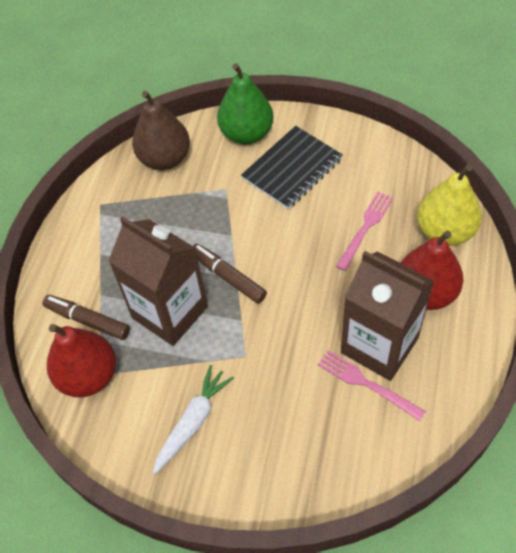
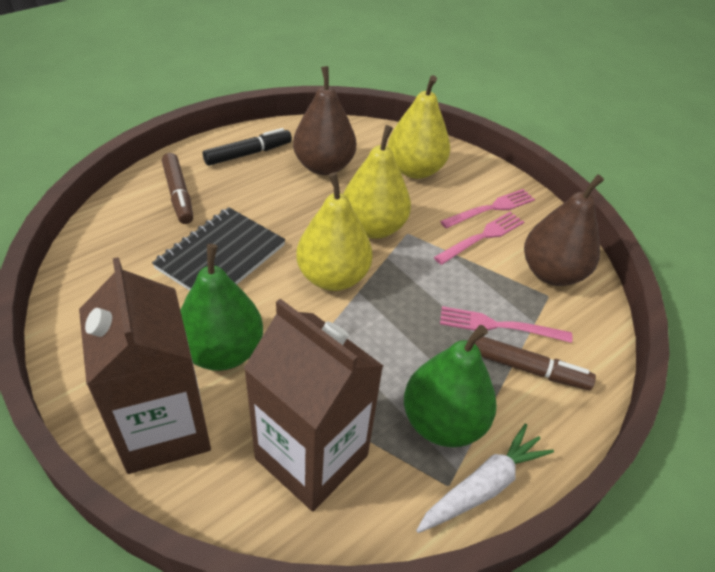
black marker: none = 0 -> [203,128,292,166] = 1
brown pear: [132,91,190,170] = 1 -> [293,66,356,175] [524,174,604,286] = 2
green pear: [217,63,273,145] = 1 -> [180,244,263,371] [404,325,497,447] = 2
pink fork: [318,350,426,421] [336,192,393,271] = 2 -> [434,212,524,265] [440,189,535,228] [440,306,572,343] = 3
red pear: [47,324,116,397] [401,231,464,310] = 2 -> none = 0
yellow pear: [417,165,482,246] = 1 -> [296,172,373,291] [343,125,411,239] [387,75,450,179] = 3

